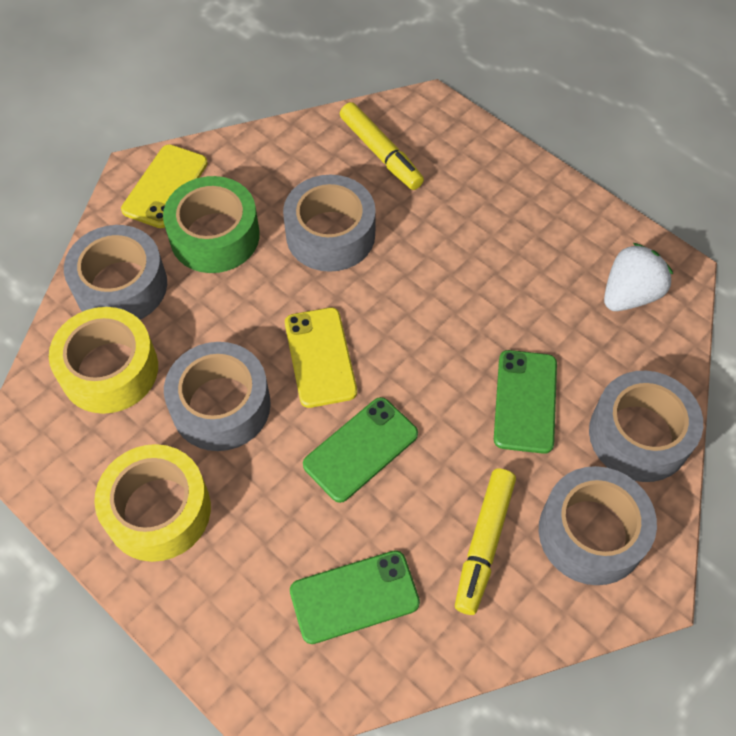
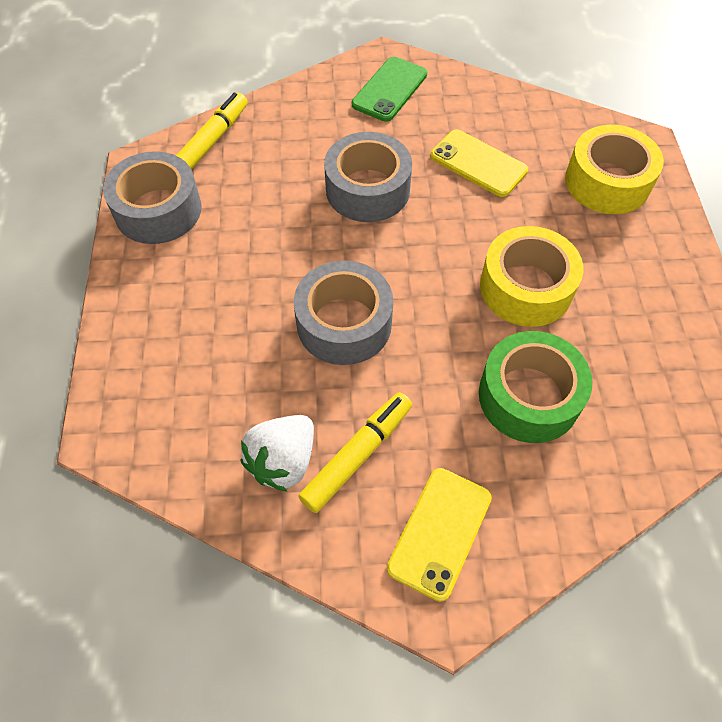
green phone: [290,550,420,644] [303,397,418,503] [494,350,557,454] = 3 -> [352,57,427,122] = 1
grey tape: [64,225,167,320] [164,342,271,451] [283,175,376,272] [539,466,657,585] [589,371,703,482] = 5 -> [103,151,201,244] [294,261,393,365] [324,132,412,222] = 3

